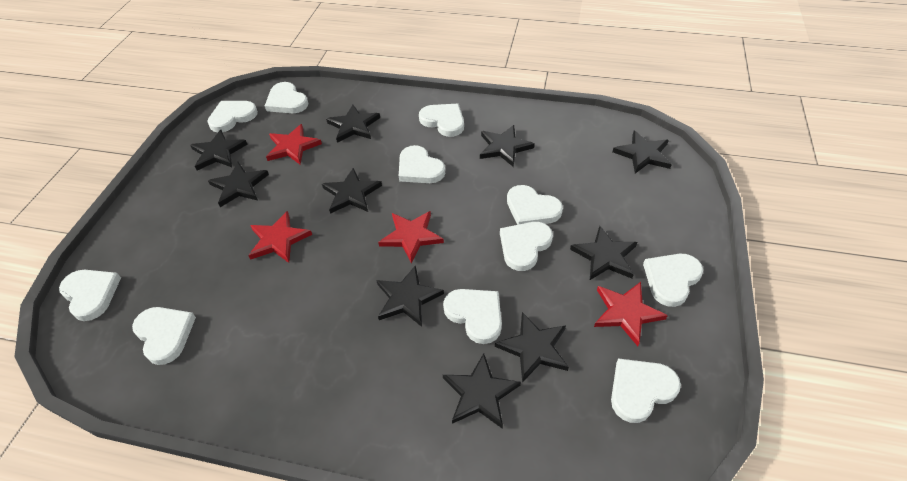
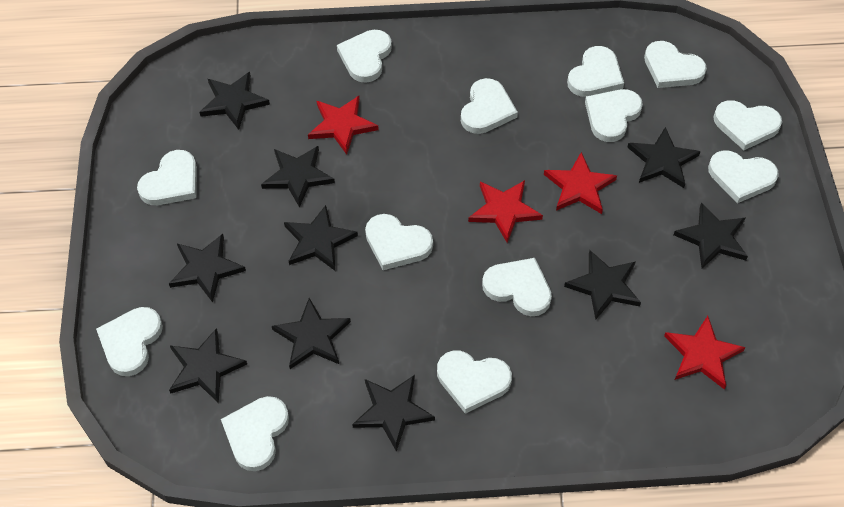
white heart: [59,270,121,321] [132,307,196,365] [207,101,258,132] [265,82,308,113] [399,145,445,183] [419,104,464,137] [443,289,502,344] [500,222,553,271] [507,185,563,225] [611,358,681,423] [643,254,703,307] = 11 -> [96,307,163,376] [137,150,197,205] [221,396,289,471] [337,30,392,83] [365,214,433,270] [437,351,512,414] [461,78,518,134] [482,258,552,316] [567,46,624,97] [585,89,643,142] [644,41,707,88] [708,150,779,203] [713,100,782,150] = 13

